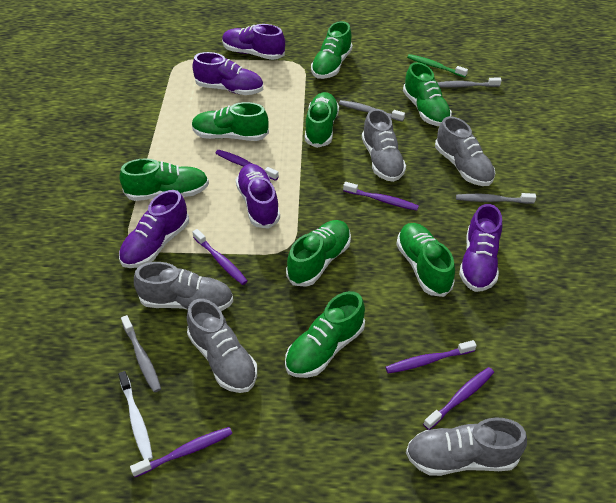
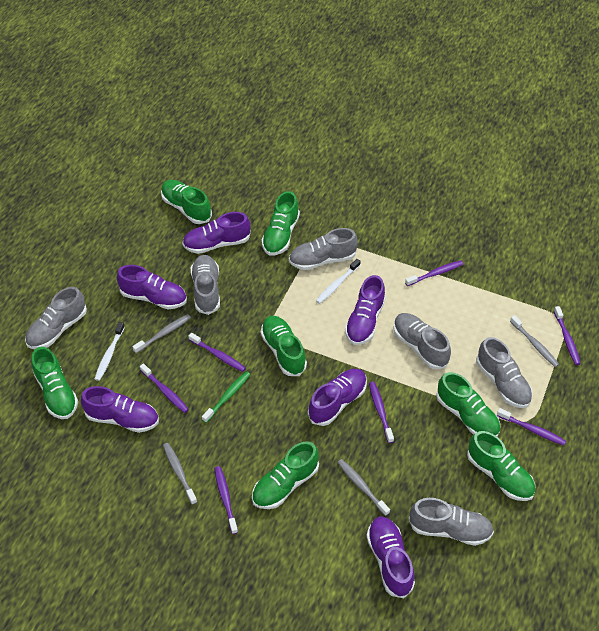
green shoe: [120,158,209,201] [192,102,269,141] [285,291,365,378] [286,220,351,287] [305,92,339,148] [311,21,353,79] [396,223,455,297] [403,62,452,126] = 8 -> [31,347,78,419] [161,180,212,224] [252,441,319,509] [261,316,307,376] [262,191,300,256] [436,372,500,437] [467,431,535,501] = 7
grey shoe: [134,262,233,311] [187,299,257,393] [362,109,406,182] [406,418,527,476] [435,116,495,186] = 5 -> [25,287,87,349] [191,255,220,315] [289,228,358,270] [393,313,451,369] [408,498,494,546] [476,337,533,408] = 6
purple shoe: [119,190,189,268] [192,52,263,95] [222,24,285,60] [236,164,280,229] [459,204,502,292] = 5 -> [81,386,159,433] [117,265,187,309] [182,212,251,254] [308,369,367,426] [345,275,386,345] [366,517,415,598] = 6
purple toothbrush: [130,427,232,477] [192,229,248,285] [216,150,279,181] [343,182,419,211] [385,340,477,373] [423,367,494,430] = 6 -> [140,363,189,413] [188,333,246,372] [214,466,238,534] [369,382,394,443] [405,261,463,286] [497,408,566,446] [554,306,581,365] = 7
white toothbrush: [118,371,153,460] = 1 -> [95,322,125,381] [316,259,361,304] = 2

